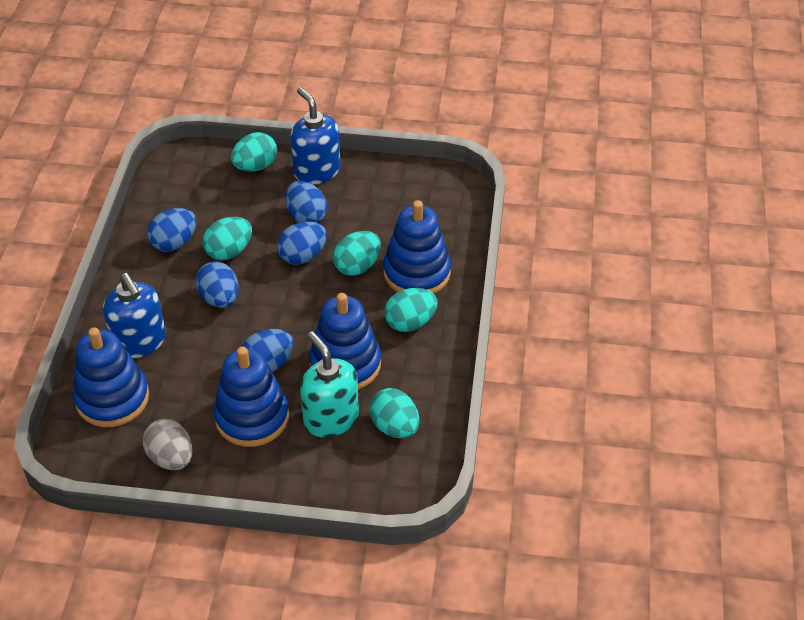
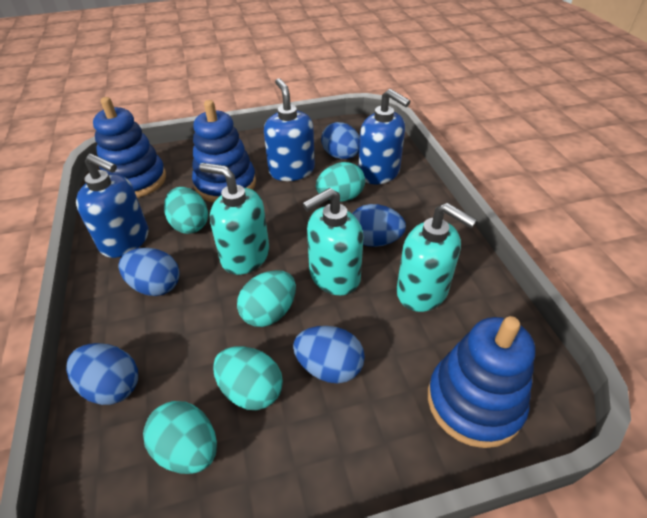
blue soap dispenser: [103,273,166,358] [290,87,341,184] = 2 -> [76,154,148,258] [264,78,315,181] [359,89,411,184] = 3
blue stacking toy: [73,327,149,427] [213,347,289,447] [309,293,381,390] [383,200,451,294] = 4 -> [93,97,166,198] [192,100,256,203] [428,316,535,448] = 3
grey egg: [143,419,193,470] = 1 -> none = 0
turquoise soap dispenser: [300,331,359,438] = 1 -> [199,163,269,275] [302,188,363,295] [396,203,477,312] = 3

